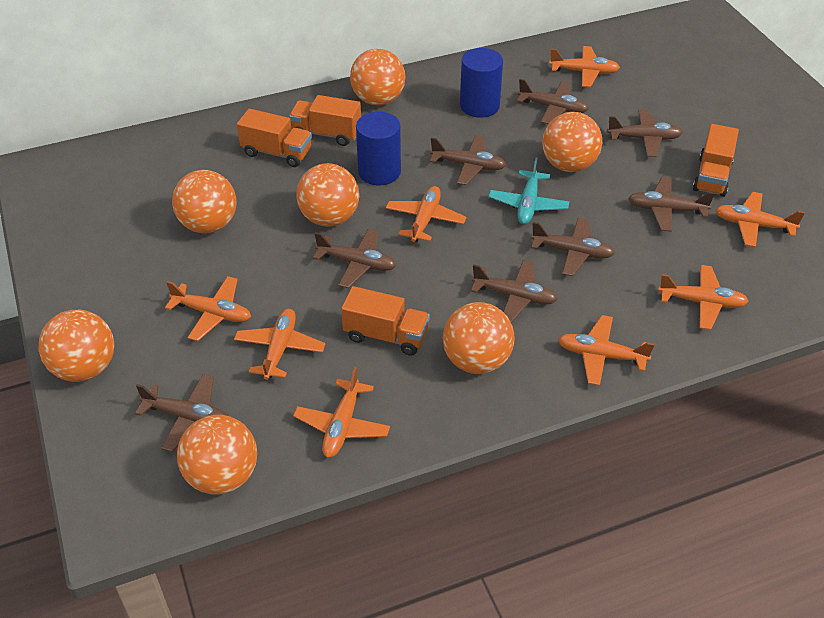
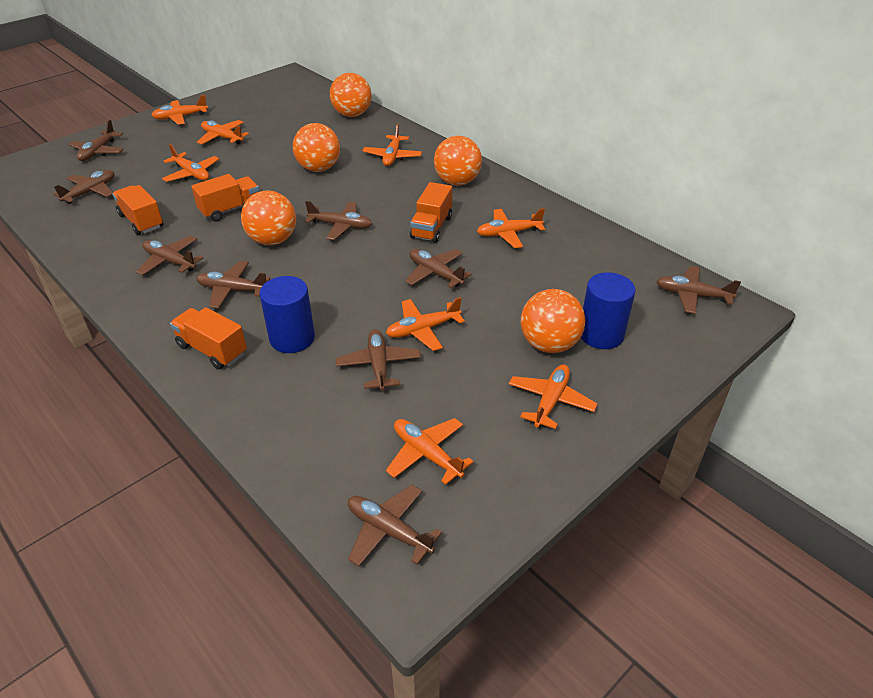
brown plane: [135,374,228,452] [313,229,397,288] [430,136,506,185] [471,260,558,323] [517,79,589,124] [531,218,615,276] [607,109,683,157] [628,177,715,232] = 8 -> [54,170,114,204] [68,120,124,161] [136,236,203,276] [196,261,271,309] [305,201,372,240] [335,329,421,391] [348,485,442,567] [405,249,472,288] [656,266,741,314] = 9
orange ball: [38,310,114,382] [172,170,237,233] [177,415,257,495] [296,163,359,227] [350,49,405,105] [442,302,515,374] [542,112,602,172] = 7 -> [241,191,296,245] [293,123,340,172] [330,73,372,117] [434,136,482,185] [521,289,586,353] = 5
turquoise plane: [488,157,569,225] = 1 -> none = 0

